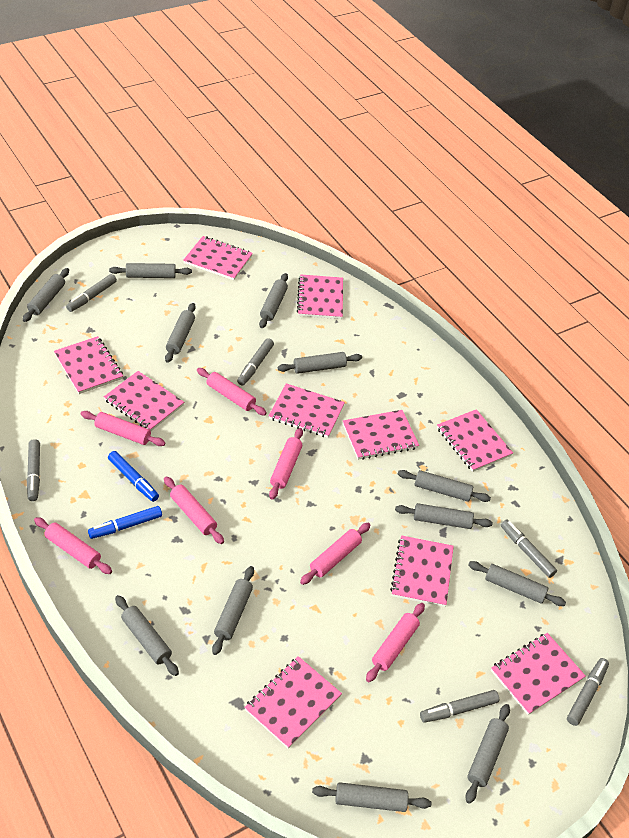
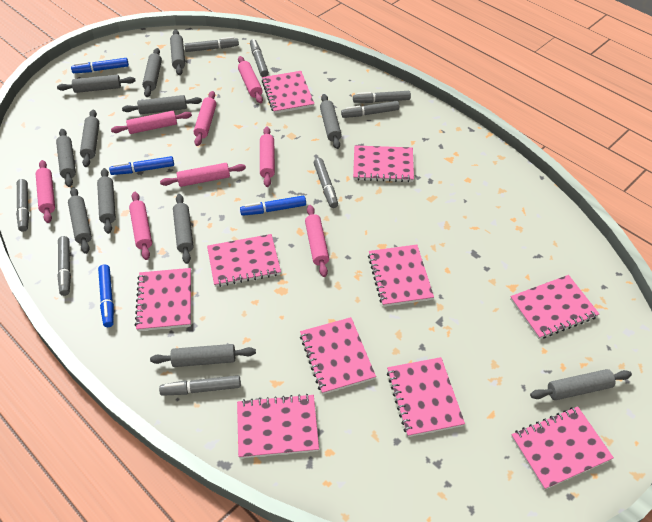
blue marker: [88,506,162,539] [108,451,159,502] = 2 -> [71,58,129,73] [98,264,114,327] [109,156,174,175] [240,195,306,216] = 4
grey marker: [27,439,40,501] [66,274,117,312] [237,338,274,385] [420,690,499,723] [501,520,557,578] [567,658,609,726] = 6 -> [16,179,29,232] [57,236,71,296] [159,375,241,396] [184,37,239,52] [250,39,269,77] [314,158,338,208] [341,101,399,118] [353,91,411,103] = 8
pink rolling pin: [34,517,112,574] [81,411,166,446] [164,476,224,544] [197,368,267,416] [269,428,303,500] [300,523,371,585] [366,603,425,682] = 7 -> [36,160,55,223] [111,111,192,134] [129,192,152,260] [160,163,246,187] [194,91,216,146] [238,56,263,104] [260,127,275,187] [305,205,329,277] = 8

